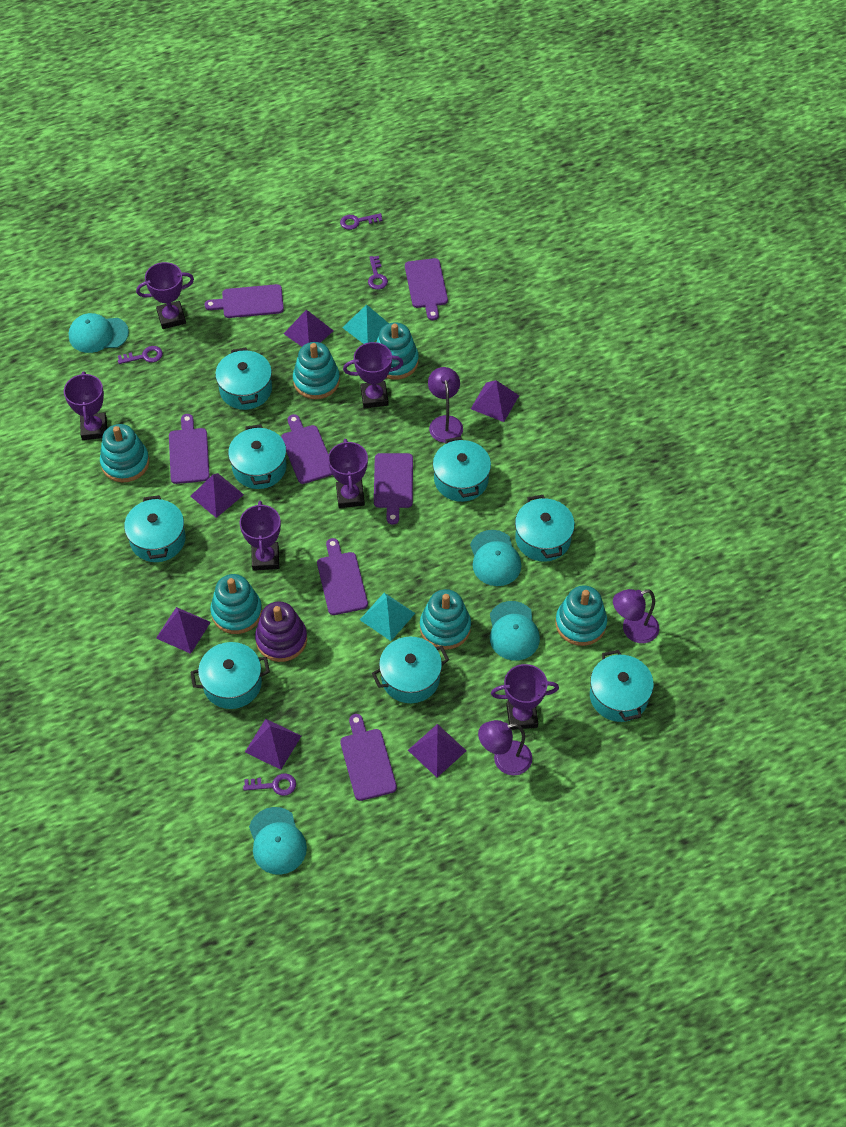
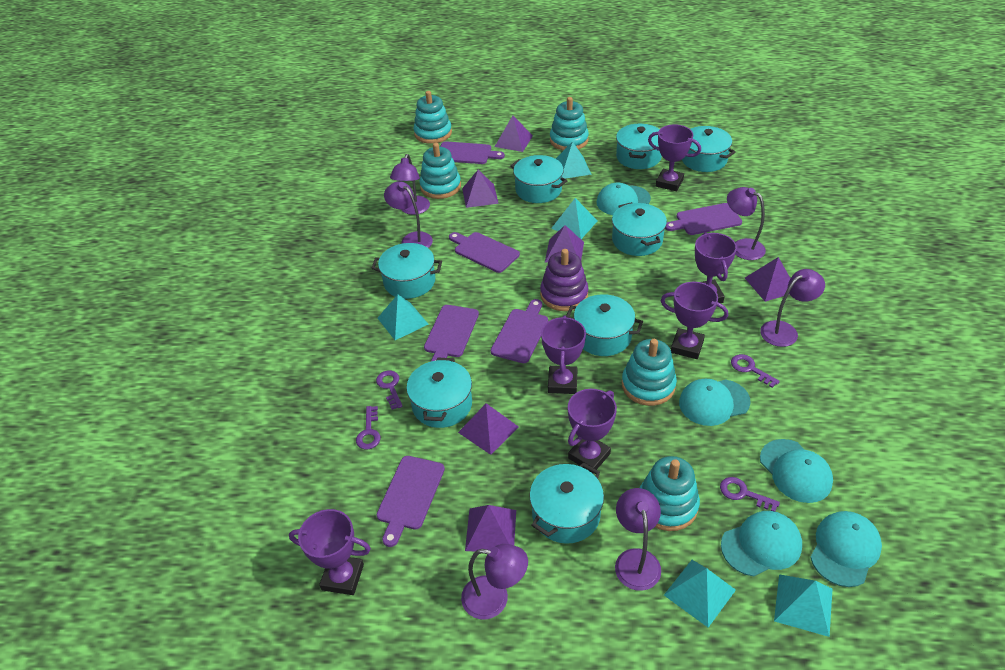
purple cutting board: [169,414,210,484] [205,284,284,318] [281,414,333,484] [317,538,368,615] [340,714,397,801] [374,453,413,525] [405,258,448,321] = 7 -> [377,456,445,547] [424,305,479,361] [440,141,505,164] [449,232,520,273] [491,299,548,363] [665,203,742,235] = 6
purple lamp: [428,367,463,443] [478,720,532,775] [613,589,659,643] = 3 -> [384,181,433,248] [390,154,430,215] [461,544,528,620] [615,488,661,591] [727,187,766,260] [760,269,825,347] = 6
turquoise cap: [69,313,129,353] [249,807,307,875] [470,530,521,586] [490,601,540,660] = 4 -> [597,183,651,215] [679,379,751,426] [721,511,802,576] [760,439,833,503] [810,511,882,587] = 5
turquoise pyramid: [342,304,389,344] [360,593,415,641] = 2 -> [378,294,428,340] [551,198,598,239] [556,142,592,179] [664,560,736,628] [774,574,833,637] = 5
turquoise stacking toy: [100,424,149,482] [210,574,262,634] [293,342,340,399] [377,322,419,380] [420,589,471,650] [555,586,607,646] = 6 -> [413,91,452,144] [419,143,461,199] [550,97,589,151] [622,339,677,406] [640,456,700,531] = 5

